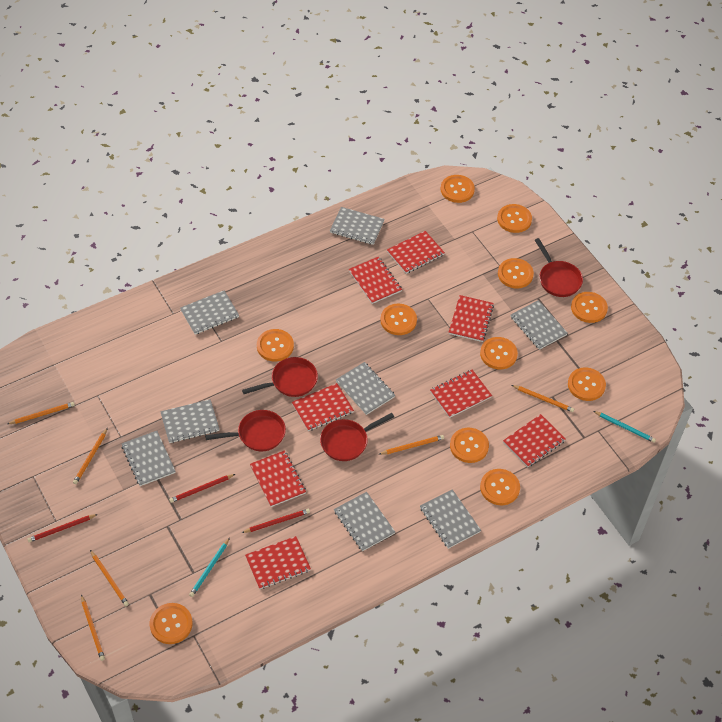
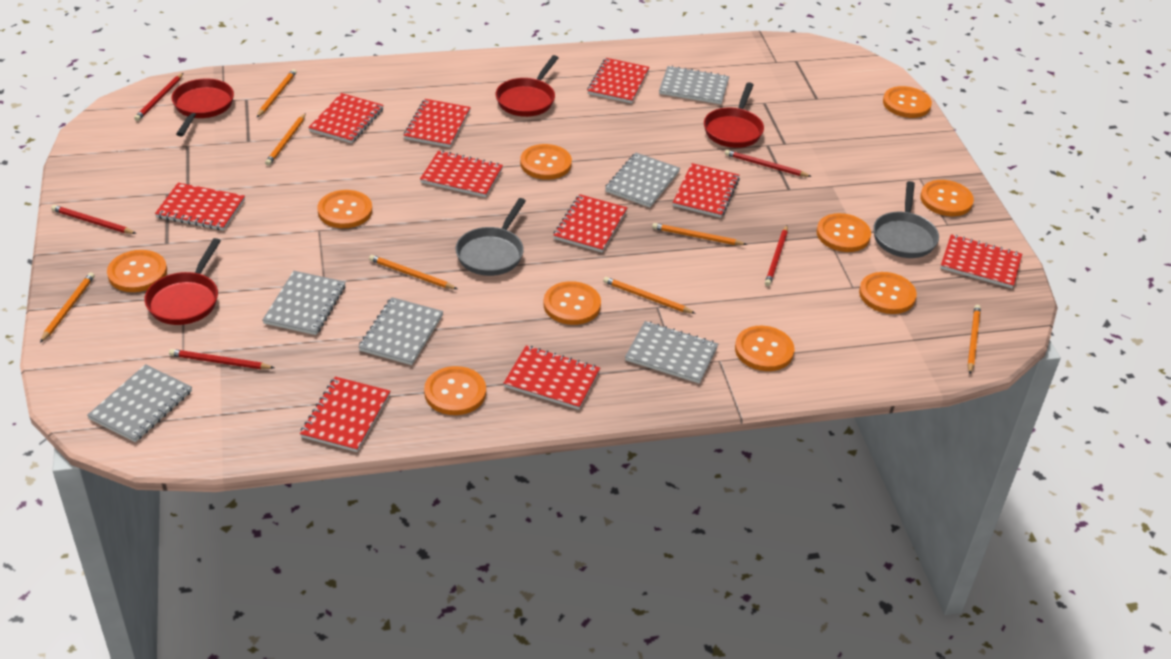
grey notebook: [122,431,176,486] [160,399,219,443] [180,291,239,335] [330,207,385,245] [334,492,395,551] [336,362,395,415] [420,489,481,549] [510,300,568,350] = 8 -> [87,364,192,442] [263,271,345,335] [358,297,443,365] [605,153,680,208] [625,321,718,384] [659,66,729,104] = 6
grey pan: none = 0 -> [456,198,526,276] [873,181,939,258] = 2
orange button: [150,603,193,644] [257,329,294,362] [380,304,417,335] [441,175,475,203] [450,428,489,463] [480,337,518,369] [480,469,520,505] [497,204,532,233] [498,258,534,288] [568,367,606,401] [571,292,608,323] = 11 -> [107,250,167,292] [317,190,372,228] [424,366,486,415] [520,144,572,180] [543,281,601,325] [735,326,794,371] [817,213,871,252] [859,272,917,314] [883,86,932,118] [920,180,974,216] = 10
orange pencil: [8,402,75,424] [73,428,108,484] [81,595,105,661] [90,550,129,606] [379,435,444,455] [512,385,574,412] = 6 -> [40,272,95,343] [257,69,297,117] [265,113,306,166] [369,255,457,289] [603,277,696,314] [652,223,747,245] [967,305,981,374] = 7
red notebook: [245,536,311,589] [250,450,306,507] [292,383,354,431] [349,257,402,304] [387,231,445,274] [430,370,492,418] [449,295,494,342] [503,414,566,467] = 8 -> [155,183,245,231] [300,377,390,452] [308,93,384,143] [404,99,471,147] [420,151,503,197] [503,346,600,410] [553,194,627,252] [587,58,649,103] [672,163,740,218] [940,234,1022,288] = 10
red pencil: [27,514,98,542] [169,474,235,503] [242,509,310,533] = 3 -> [51,205,137,234] [134,73,183,121] [169,349,274,369] [725,150,812,177] [765,225,788,286] = 5
turquoise pencil: [189,538,230,597] [593,411,656,443] = 2 -> none = 0

